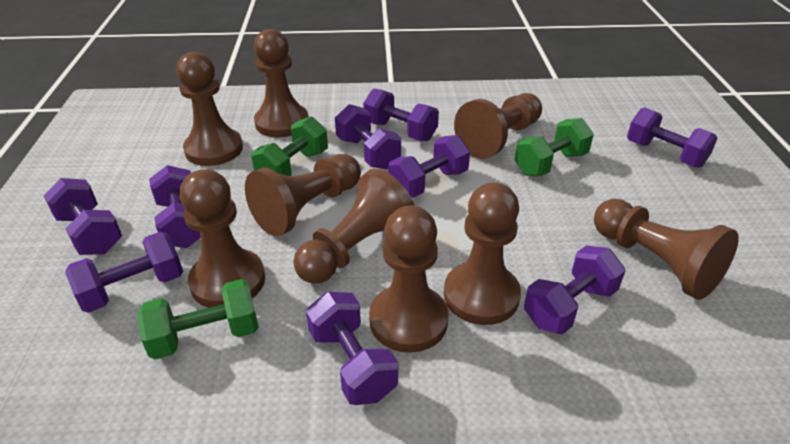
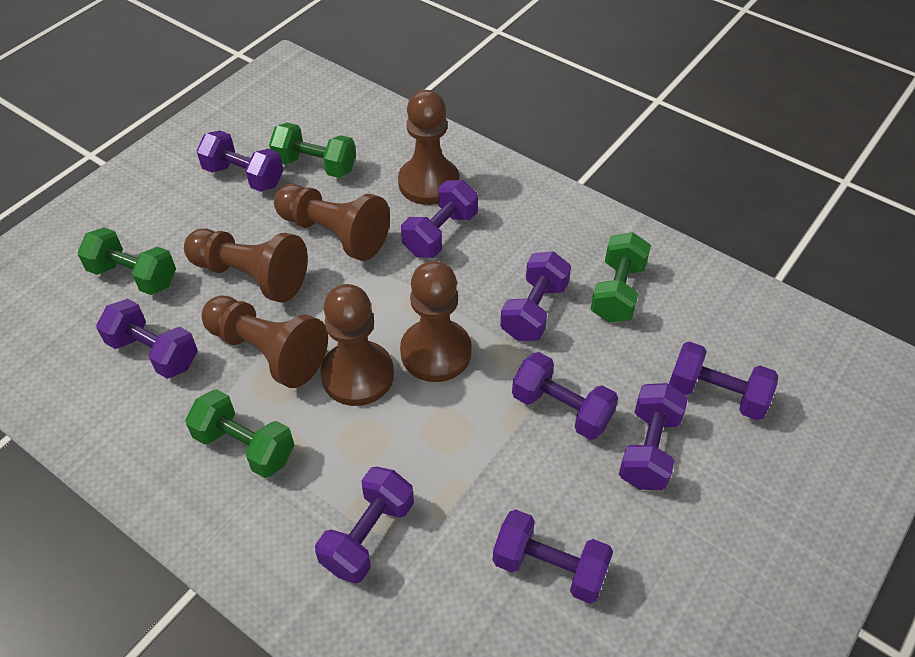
brown pawn: [176,52,243,166] [180,169,265,308] [245,154,361,236] [254,29,308,137] [293,169,415,284] [369,206,449,353] [444,183,521,325] [454,93,542,159] [594,199,739,300] = 9 -> [184,228,308,303] [202,295,328,388] [274,184,390,261] [320,284,394,406] [398,90,459,205] [400,261,472,382] = 6
green dumbbell: [137,279,259,360] [251,117,328,176] [515,118,594,176] = 3 -> [78,228,176,295] [185,389,294,478] [269,123,356,178] [591,232,651,323] = 4

